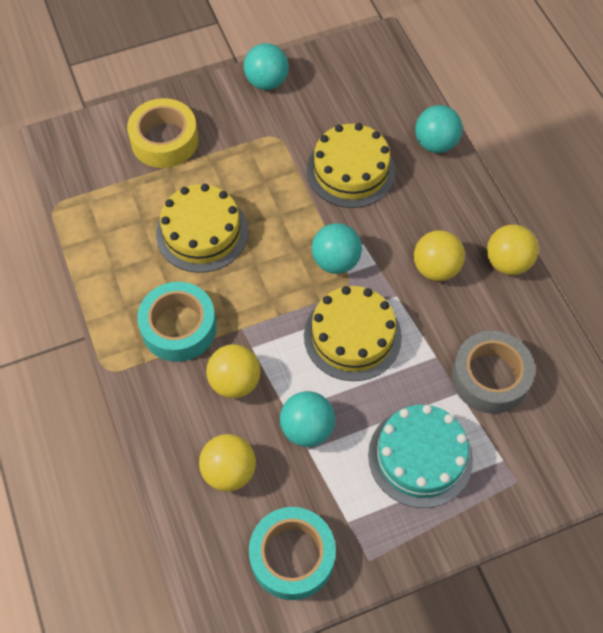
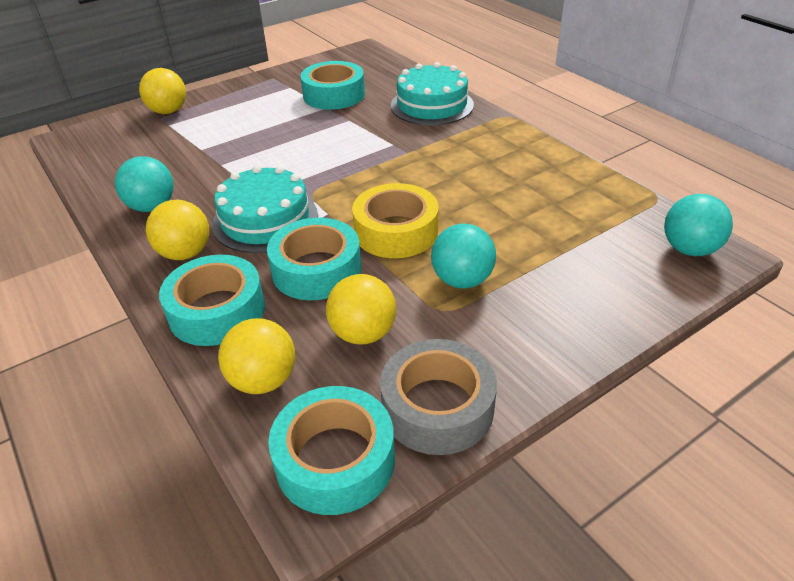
turquoise ball: [244,43,289,90] [280,391,335,447] [312,223,362,274] [415,105,463,153] = 4 -> [115,156,174,212] [431,224,496,288] [664,194,733,256] = 3
turquoise cake: [368,405,473,508] = 1 -> [212,165,318,253] [391,62,474,125] = 2
turquoise tape: [137,282,217,362] [249,507,336,600] = 2 -> [159,255,265,346] [267,218,361,300] [268,386,395,515] [300,61,365,110] = 4
yellow cake: [156,184,248,273] [304,286,402,381] [307,123,395,208] = 3 -> none = 0

